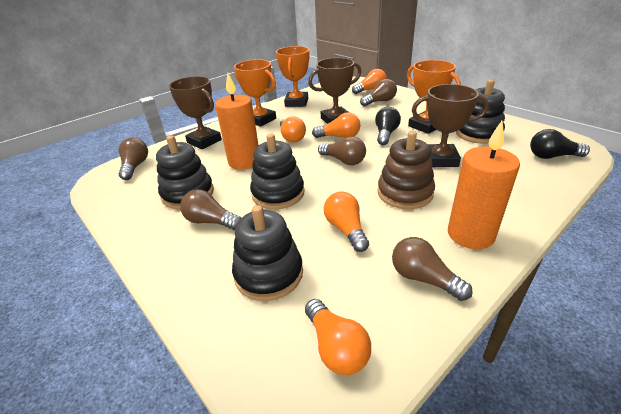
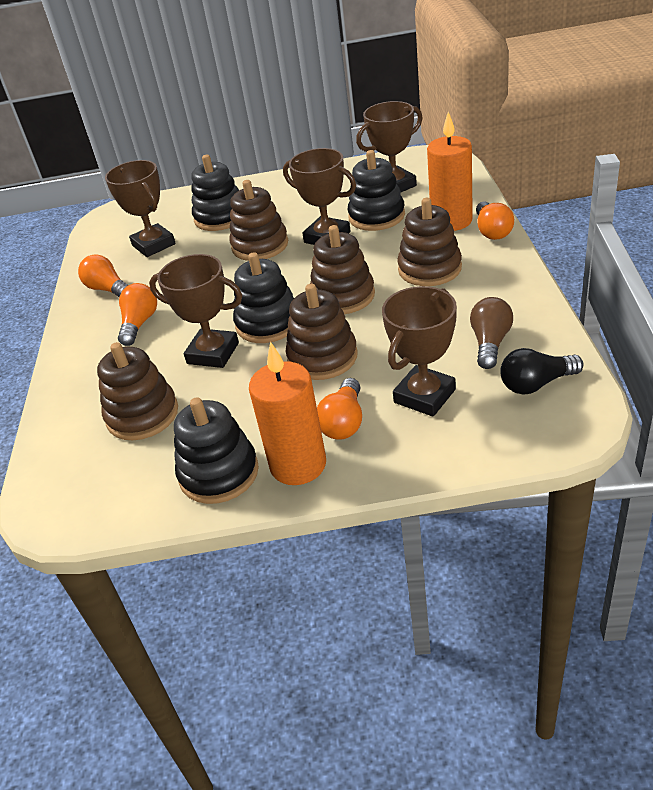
black light bulb: [375,107,401,145] [530,129,590,159] = 2 -> [500,348,584,395] = 1
brown light bulb: [119,137,148,180] [180,189,241,230] [318,136,366,165] [360,79,397,107] [392,237,473,301] = 5 -> [470,297,513,369] = 1
brown stacking toy: [378,131,435,209] = 1 -> [97,342,178,440] [229,180,288,261] [285,284,358,380] [310,225,375,314] [397,198,462,286] = 5
brown trophy: [169,76,222,149] [308,58,361,124] [412,84,489,167] = 3 -> [105,160,176,257] [149,254,243,368] [283,148,356,245] [356,101,423,192] [382,286,457,417] = 5
orange light bulb: [280,116,306,142] [305,299,371,375] [312,112,360,138] [324,192,369,252] [352,69,387,94] = 5 -> [78,255,128,297] [118,283,157,346] [317,378,362,440] [476,202,514,240] = 4
orange trophy: [234,59,276,127] [276,46,309,107] [407,60,461,134] = 3 -> none = 0

